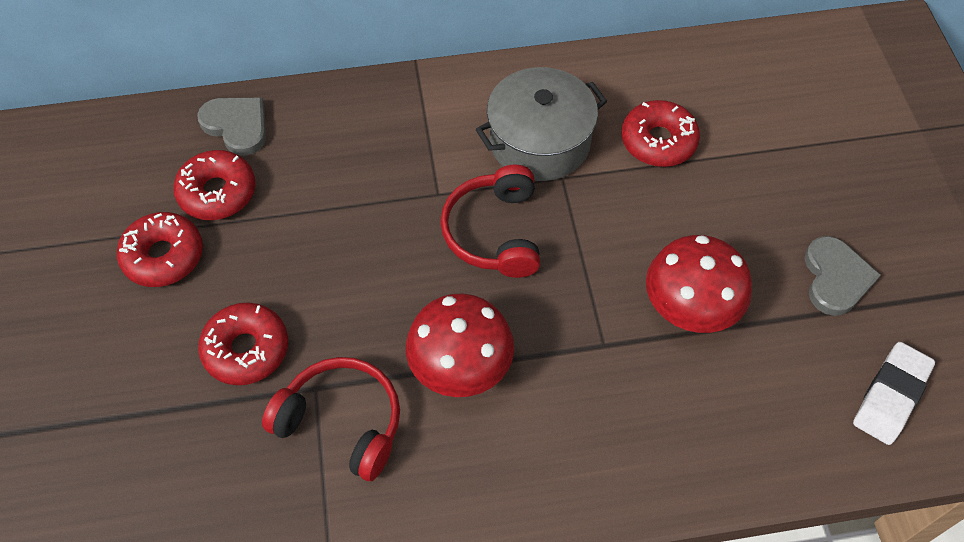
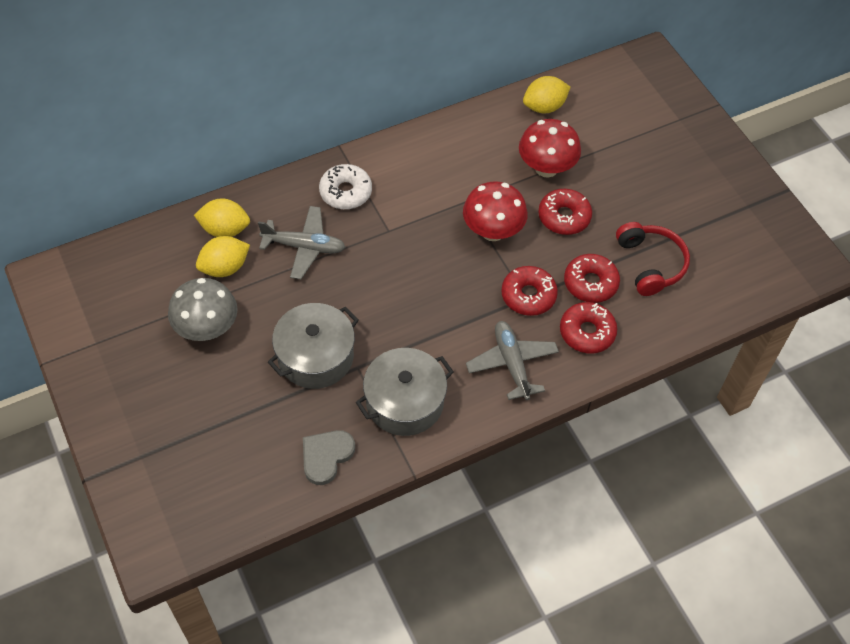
grey heart: [197,98,266,156] [805,236,881,316] = 2 -> [303,430,355,485] = 1
grey mushroom: none = 0 -> [168,278,238,341] = 1
grey plane: none = 0 -> [258,206,345,279] [466,321,559,400] = 2
grey pot: [476,67,607,181] = 1 -> [268,303,359,389] [356,348,454,436] = 2
red headphones: [262,357,400,481] [440,165,540,278] = 2 -> [616,222,690,296] = 1
white donut: none = 0 -> [319,164,372,209] = 1
white eraser: [853,342,935,445] = 1 -> none = 0
yellow lemon: none = 0 -> [194,198,250,237] [196,236,250,277] [523,76,570,113] = 3

